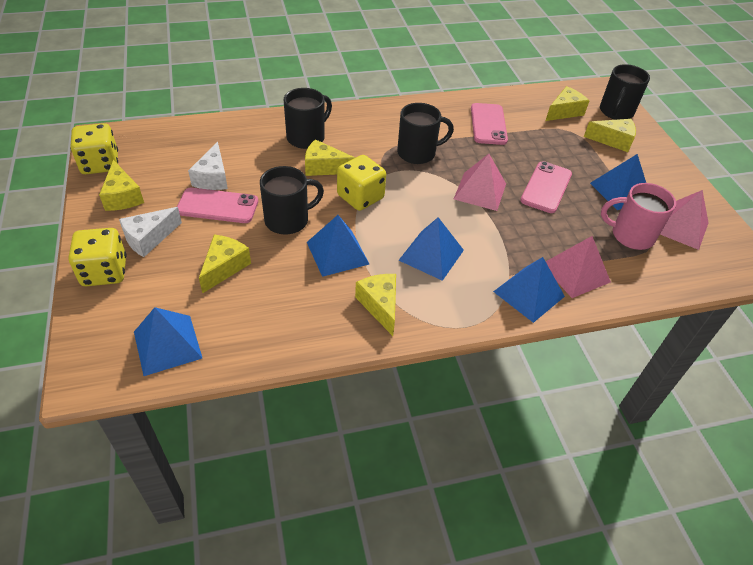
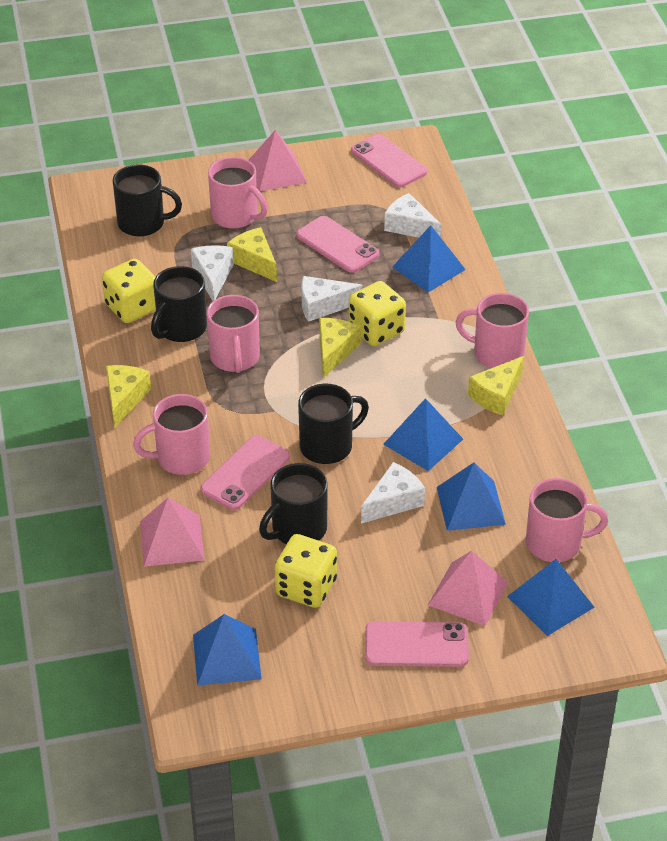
pink mug: [601,183,676,250] = 1 -> [133,394,210,475] [207,295,260,373] [208,157,268,229] [455,293,529,368] [526,478,608,562] = 5
pink phone: [177,188,258,223] [471,103,508,145] [520,161,572,213] = 3 -> [200,435,290,510] [296,216,380,273] [351,134,427,187] [365,621,469,667] = 4
white cheese: [119,207,182,257] [188,142,228,190] = 2 -> [191,245,234,301] [301,276,363,322] [361,462,425,524] [384,193,442,238] = 4
yellow cheese: [99,160,144,211] [199,235,251,293] [305,139,355,176] [355,274,396,336] [546,86,589,121] [584,119,636,152] = 6 -> [106,365,151,428] [227,227,277,282] [319,318,361,378] [468,356,524,415] = 4

